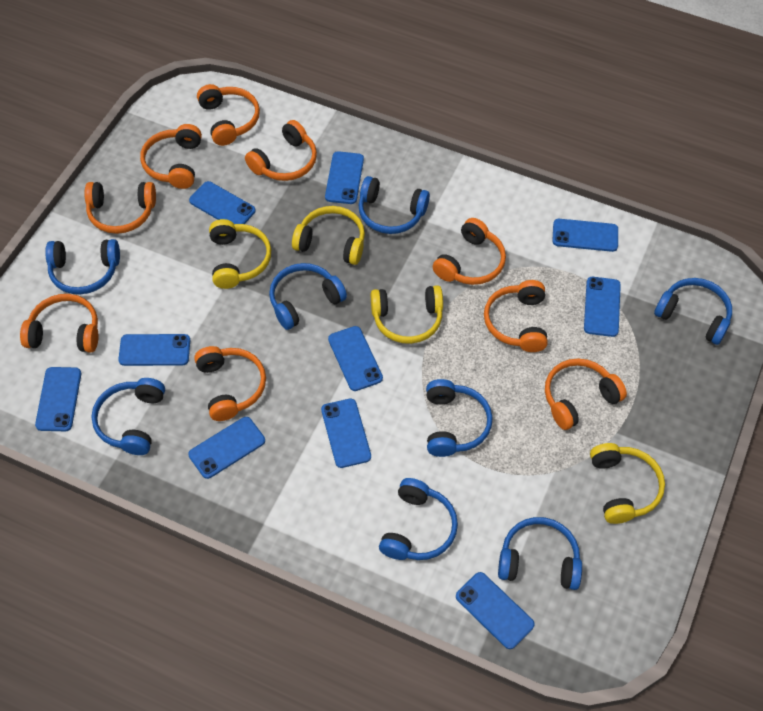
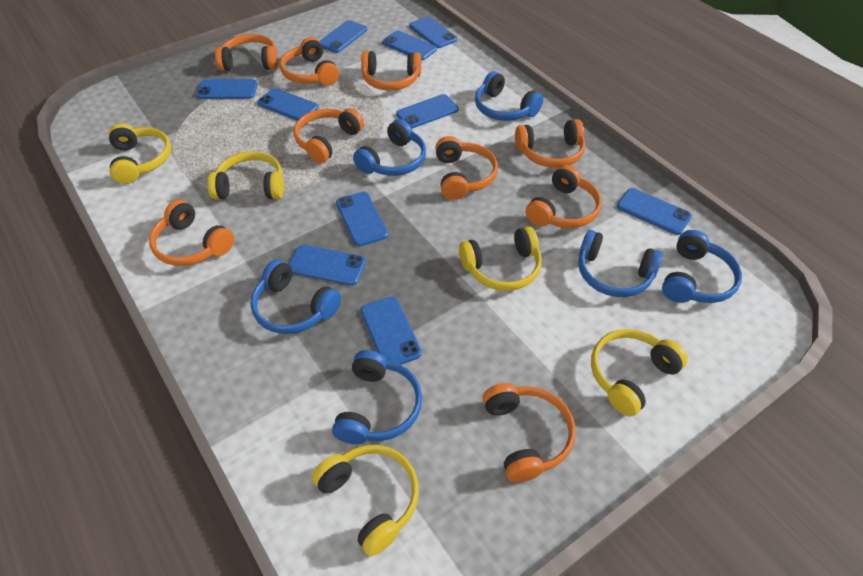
blue headphones: [45,239,120,294] [92,378,165,455] [269,263,347,330] [359,176,430,234] [379,478,458,560] [426,379,493,457] [498,517,582,590] [654,278,732,345] = 8 -> [250,260,341,334] [332,350,422,444] [353,119,426,176] [475,71,543,121] [578,230,663,297] [662,230,742,303] = 6
yellow headphones: [209,219,271,289] [292,206,365,265] [371,285,443,344] [590,443,665,524] = 4 -> [109,123,171,184] [207,151,284,200] [312,445,419,556] [459,226,542,291] [591,329,688,417] = 5

